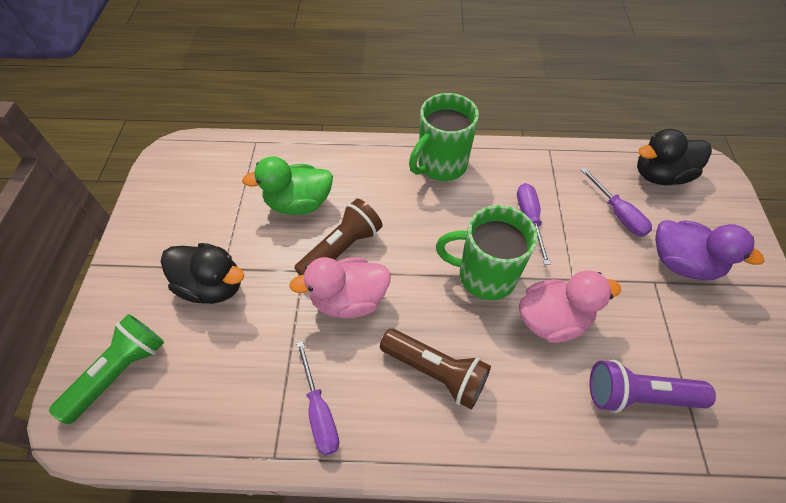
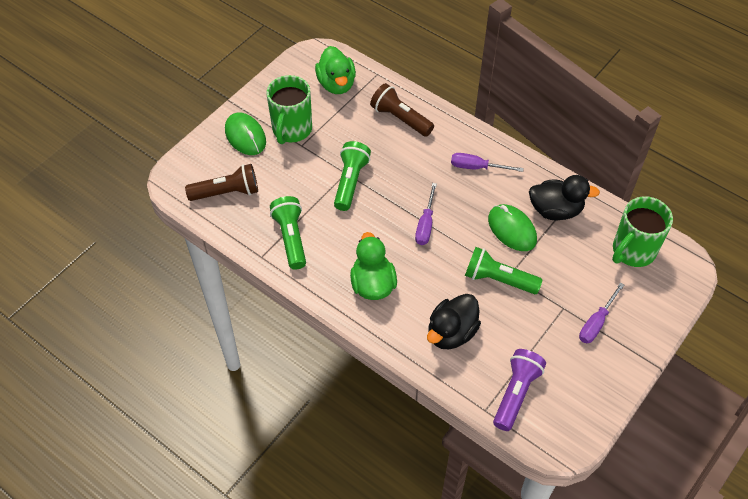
green duck: [242,156,333,215] = 1 -> [315,46,356,94] [350,232,397,300] = 2
green flashlight: [49,314,164,424] = 1 -> [270,196,306,270] [334,141,371,211] [465,247,543,294] = 3
green mouse: none = 0 -> [225,113,266,155] [488,204,537,251] = 2
pink duck: [289,257,391,318] [519,271,621,343] = 2 -> none = 0
purple duck: [655,220,764,281] = 1 -> none = 0

